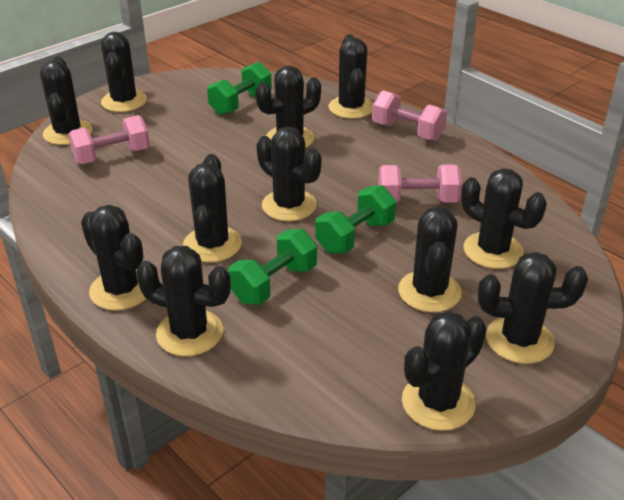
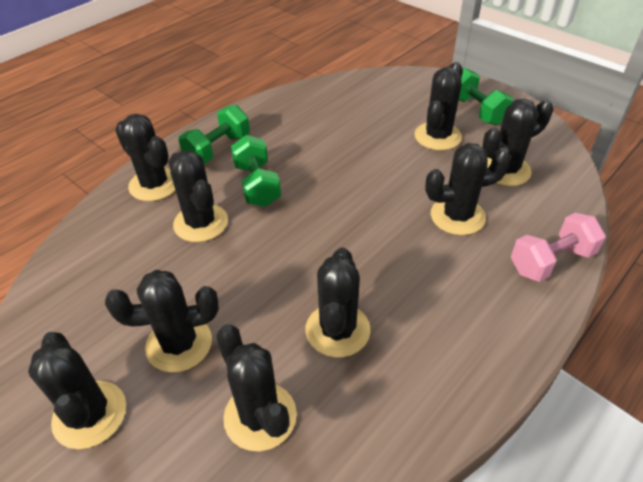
black cactus: [40,56,92,145] [81,205,146,310] [101,32,147,112] [136,246,231,356] [183,154,242,263] [255,66,321,148] [256,127,322,221] [329,34,373,119] [398,207,462,312] [402,311,487,431] [461,168,547,269] [478,252,588,364] = 12 -> [28,332,126,449] [105,270,219,373] [115,114,175,201] [169,150,228,242] [216,324,297,451] [306,247,371,358] [415,62,463,150] [425,143,511,235] [482,99,553,186] = 9
pink dumbbell: [68,115,150,164] [372,90,447,141] [378,164,462,203] = 3 -> [511,213,606,282] = 1

